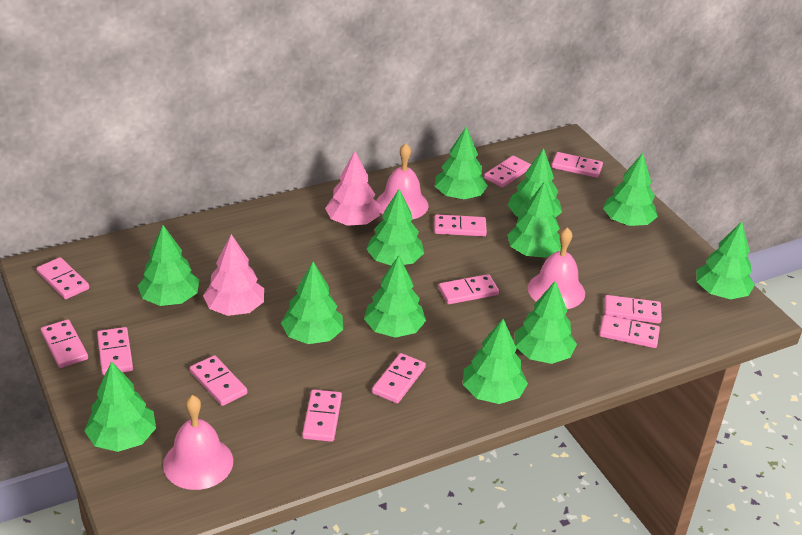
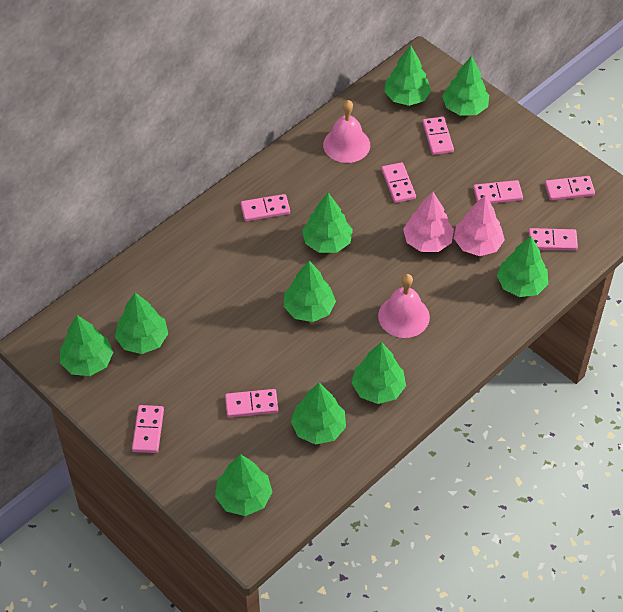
green tree: [85,361,156,452] [138,225,199,306] [281,262,343,344] [364,255,426,338] [367,189,424,265] [435,126,488,199] [463,319,528,404] [507,181,561,258] [508,148,562,218] [515,280,577,364] [603,153,658,226] [696,221,755,299] = 12 -> [60,315,113,376] [115,292,168,354] [215,454,272,516] [284,261,336,322] [291,383,346,445] [302,193,353,253] [351,342,406,404] [384,45,431,106] [442,56,489,116] [497,236,548,297] = 10
pink bell: [163,395,233,490] [376,143,429,220] [528,227,585,309] = 3 -> [323,100,370,163] [378,274,430,338] = 2
pink domino: [37,257,89,299] [41,319,88,368] [97,327,133,375] [190,355,247,406] [302,389,342,442] [372,353,426,403] [434,214,487,236] [439,274,499,304] [484,156,531,187] [552,152,603,178] [599,315,660,348] [604,295,662,323] = 12 -> [132,405,164,453] [225,389,278,418] [241,194,290,221] [381,162,416,203] [422,117,454,155] [473,180,523,204] [529,228,578,251] [545,176,595,201] = 8

